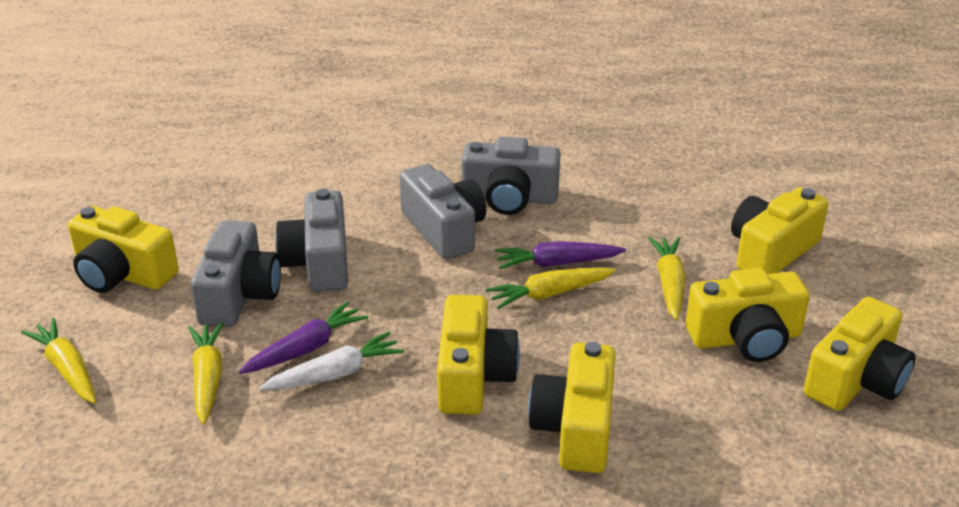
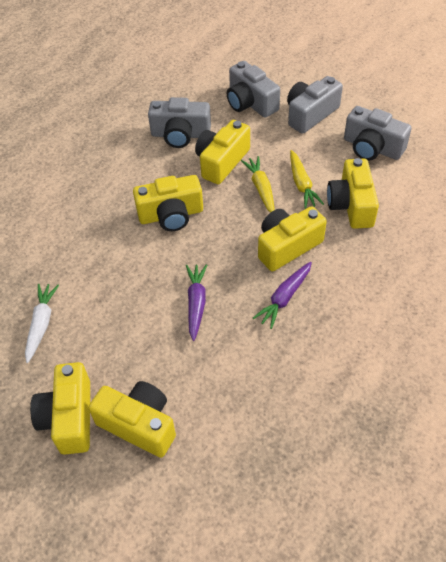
yellow carrot: [21,318,96,404] [188,322,224,425] [486,267,616,309] [648,237,685,320] = 4 -> [241,156,275,213] [290,150,324,209] = 2

